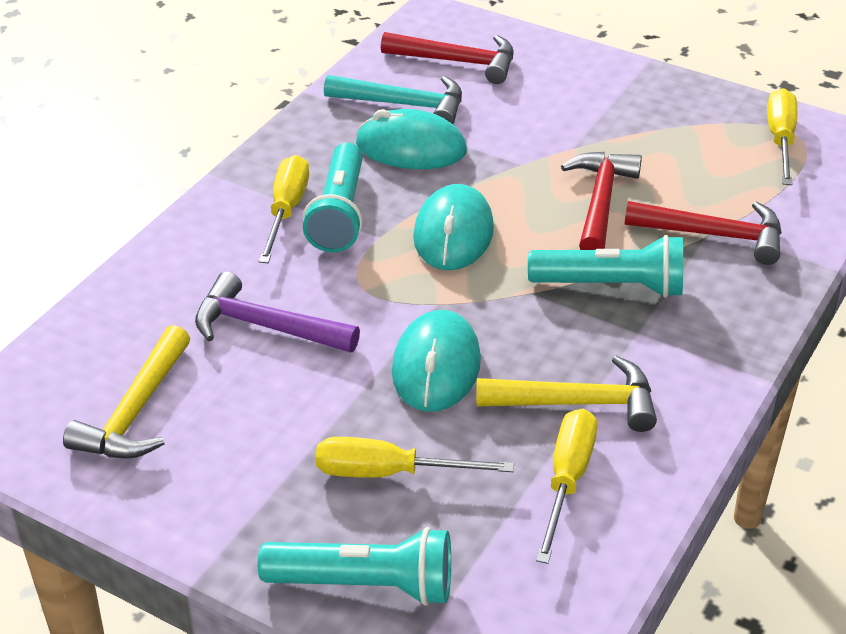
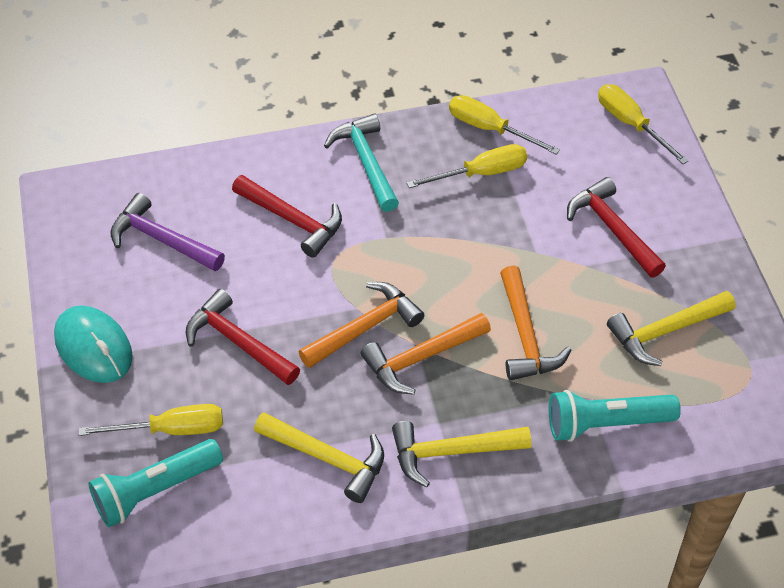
orange hammer: none = 0 -> [299,282,424,368] [360,313,491,395] [500,266,571,381] = 3
turquoise flashlight: [258,527,451,606] [303,143,363,252] [528,235,683,298] = 3 -> [88,439,223,527] [549,390,681,442] = 2
turquoise mouse: [356,109,467,169] [392,310,481,412] [413,184,494,270] = 3 -> [54,305,133,383] = 1
yellow hammer: [63,325,190,459] [476,356,657,432] = 2 -> [254,412,384,503] [392,421,531,487] [607,291,736,366] = 3

